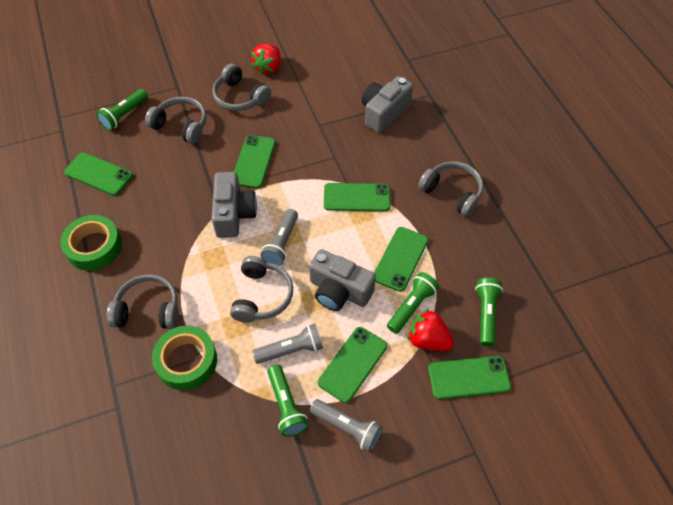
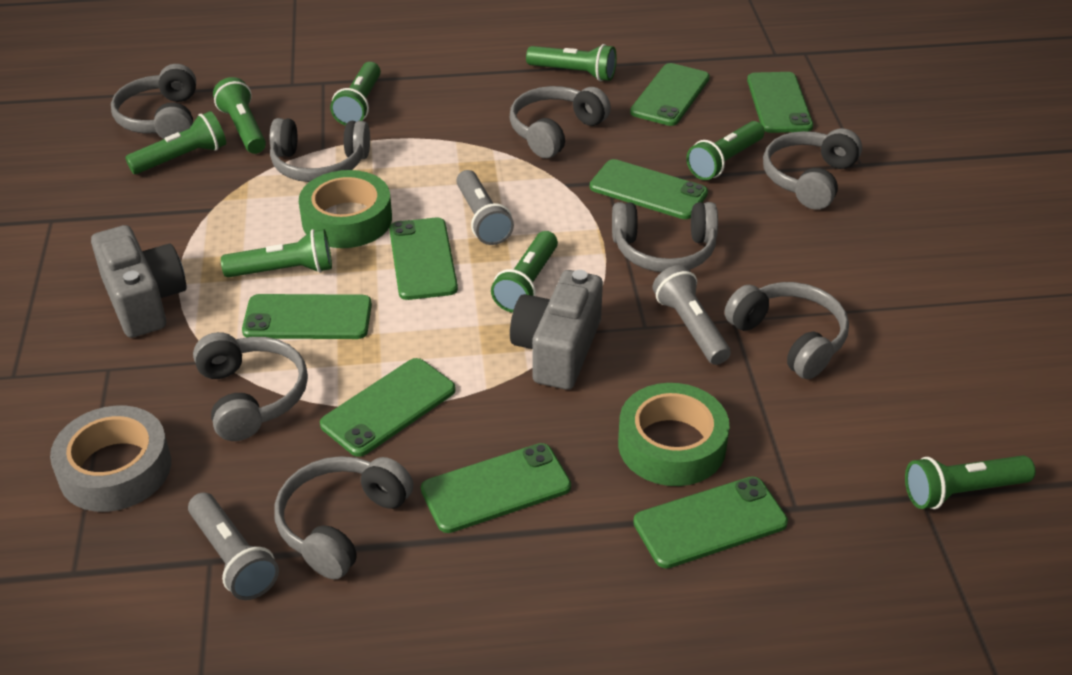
green flashlight: [96,89,148,130] [267,364,308,437] [387,272,439,334] [475,278,503,346] = 4 -> [125,111,226,174] [213,77,266,154] [221,229,332,277] [330,62,381,126] [491,231,558,312] [526,44,617,81] [686,121,765,180] [905,455,1035,509] = 8
green phone: [64,152,133,196] [234,135,276,188] [318,327,387,403] [324,183,390,211] [374,227,428,292] [428,356,511,399] = 6 -> [242,294,372,339] [320,358,456,457] [389,218,458,300] [421,443,571,533] [590,159,708,219] [630,63,710,126] [633,476,788,568] [747,72,813,133] = 8
grey camera: [211,172,257,238] [309,249,376,311] [362,76,413,133] = 3 -> [91,225,187,338] [510,270,603,390] = 2
grey headphones: [107,274,179,329] [145,96,207,144] [212,64,271,111] [230,256,293,323] [418,161,484,217] = 5 -> [111,64,196,139] [193,332,308,441] [270,118,370,182] [275,456,414,580] [509,86,611,158] [612,202,718,272] [724,282,849,379] [763,128,862,210] = 8
grey tape: none = 0 -> [50,406,171,512] = 1
red strawberry: [251,44,281,75] [408,309,454,351] = 2 -> none = 0

